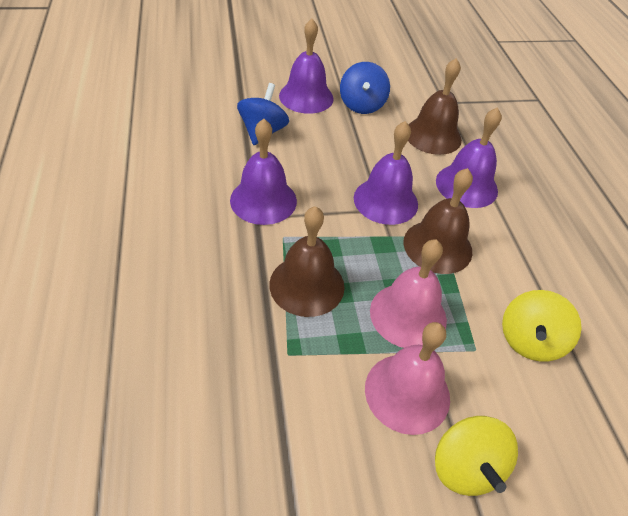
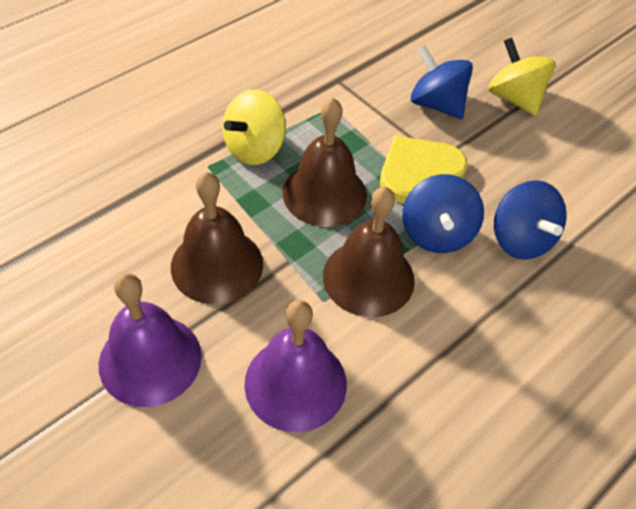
blue spinning top: [237,83,289,145] [340,62,390,114] = 2 -> [402,174,484,253] [411,46,473,119] [494,180,567,260] = 3
pink bell: [365,322,450,435] [370,239,447,348] = 2 -> none = 0
purple bell: [230,119,297,225] [279,19,334,114] [354,121,418,225] [436,107,502,208] = 4 -> [99,273,202,407] [244,300,347,432] = 2
yellow heart: none = 0 -> [380,136,467,203] = 1

